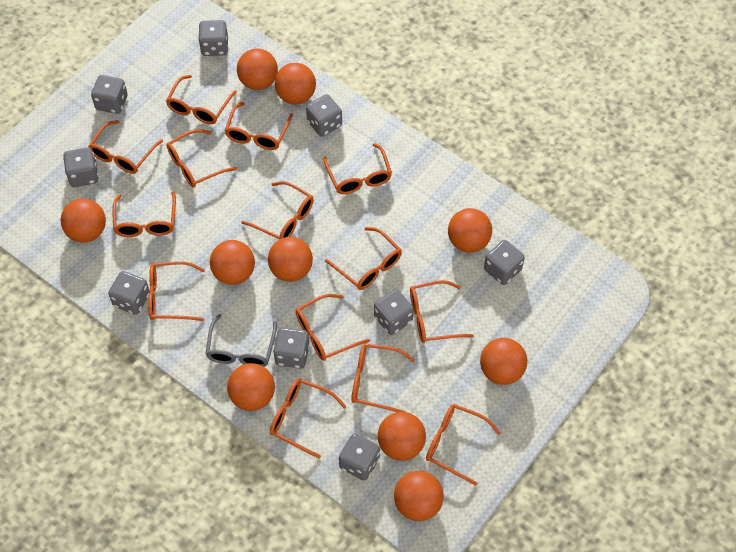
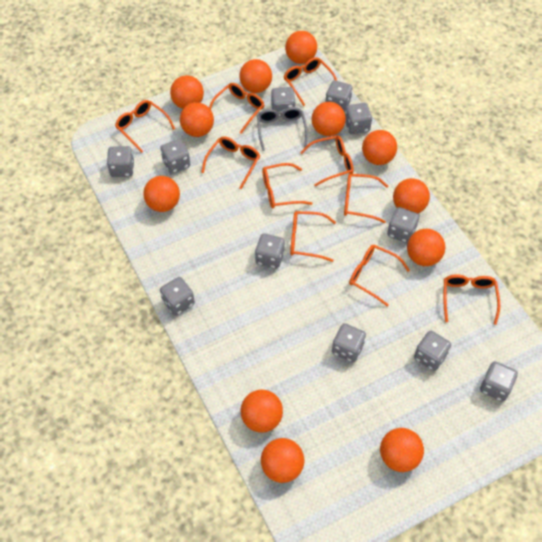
grey dice: [63,147,99,187] [91,75,128,114] [108,271,150,315] [198,20,228,56] [273,327,310,368] [306,94,342,137] [339,433,380,481] [374,289,414,335] [484,240,525,285] = 9 -> [107,146,134,177] [160,139,191,174] [160,277,195,316] [255,234,285,269] [271,87,296,117] [326,80,353,113] [332,323,366,362] [345,103,372,135] [387,207,419,243] [414,331,451,371] [480,361,518,402] = 11
orange ball: [61,198,106,243] [210,240,255,285] [227,363,275,411] [237,48,278,90] [268,237,313,282] [275,63,316,105] [378,412,426,461] [394,471,444,521] [448,208,492,253] [480,338,527,385] = 10 -> [143,176,180,212] [170,75,204,109] [180,102,214,137] [239,59,272,93] [241,390,283,432] [261,438,304,483] [285,31,317,64] [311,102,346,136] [362,130,397,165] [380,428,424,472] [393,178,430,214] [407,229,445,266] = 12
orange glasses: [88,120,163,174] [112,191,176,237] [148,261,205,321] [166,75,237,124] [166,129,237,188] [224,102,293,150] [241,181,314,239] [270,379,347,458] [295,294,370,361] [323,143,392,194] [325,227,402,290] [351,344,415,412] [410,280,474,343] [426,404,501,486] = 14 -> [115,100,175,153] [201,136,260,189] [209,83,265,134] [262,163,313,208] [283,57,337,106] [290,211,336,262] [300,135,354,186] [344,174,388,223] [349,245,410,307] [444,274,500,325] = 10

